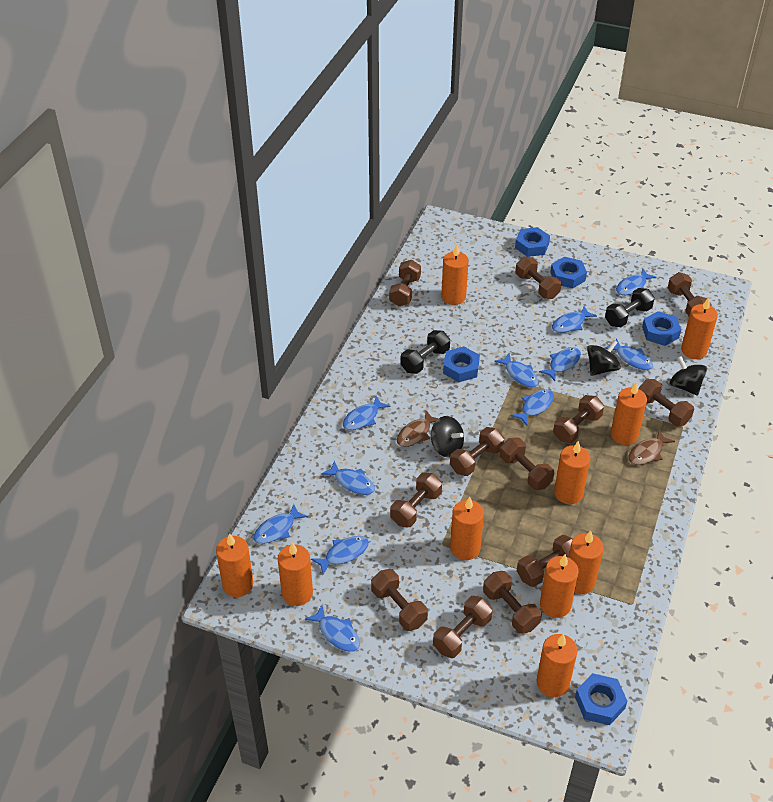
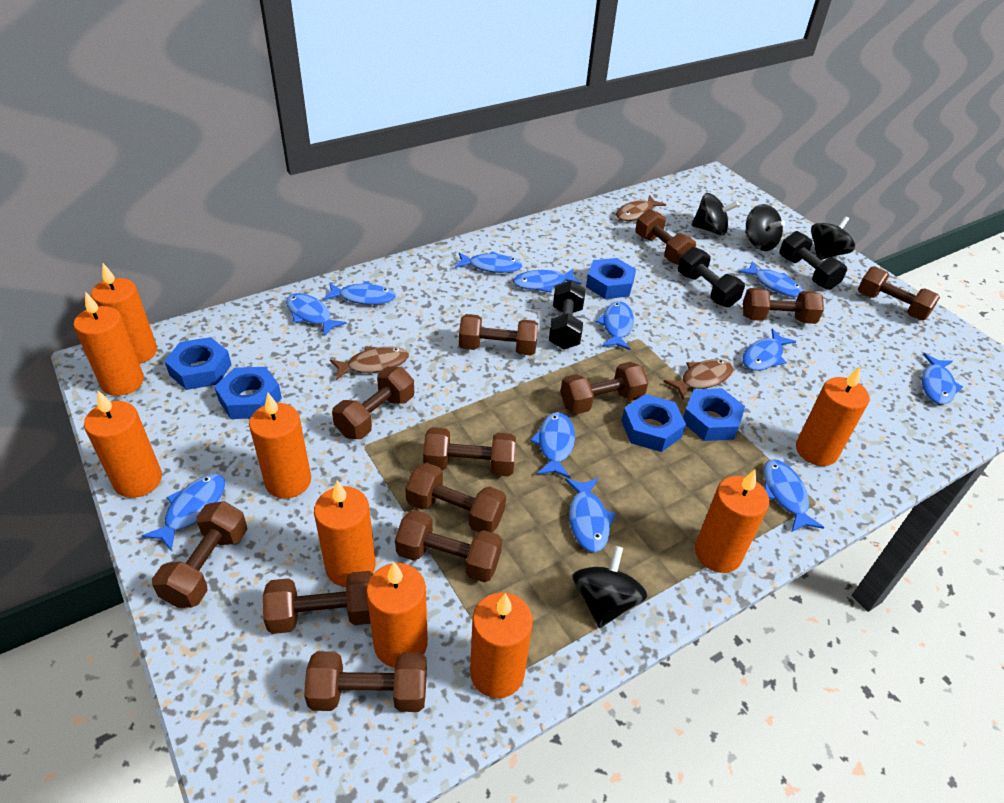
black dumbbell: [400,330,450,374] [605,288,655,327] = 2 -> [549,280,585,350] [678,247,745,307] [779,231,847,290] = 3
black spinning top: [431,416,464,458] [587,340,621,376] [670,356,707,396] = 3 -> [572,546,648,628] [692,193,739,236] [745,204,785,251] [811,216,855,260] = 4
blue fish: [253,504,308,544] [305,605,360,652] [311,536,369,575] [321,460,375,495] [343,396,391,430] [494,353,539,387] [511,389,554,426] [539,347,581,381] [552,306,597,333] [604,339,653,370] [616,268,657,295] = 11 -> [142,474,225,551] [286,293,347,336] [323,281,396,305] [455,251,522,273] [513,268,581,293] [530,412,575,478] [565,478,616,552] [596,301,634,350] [739,261,803,297] [742,329,796,371] [763,459,825,532] [922,353,963,405] = 12
brown fish: [397,410,439,447] [628,430,675,465] = 2 -> [330,346,409,380] [616,195,666,221] [664,359,733,399] = 3
orange candle: [216,533,253,597] [278,542,313,606] [441,244,468,305] [450,497,484,560] [537,634,578,697] [540,554,579,618] [554,441,590,504] [568,531,604,594] [610,382,647,445] [681,297,718,359] = 10 -> [74,291,144,396] [84,391,162,498] [91,263,157,364] [249,393,311,499] [314,480,376,587] [366,562,428,668] [470,592,533,698] [695,470,769,573] [796,366,869,466] = 9

